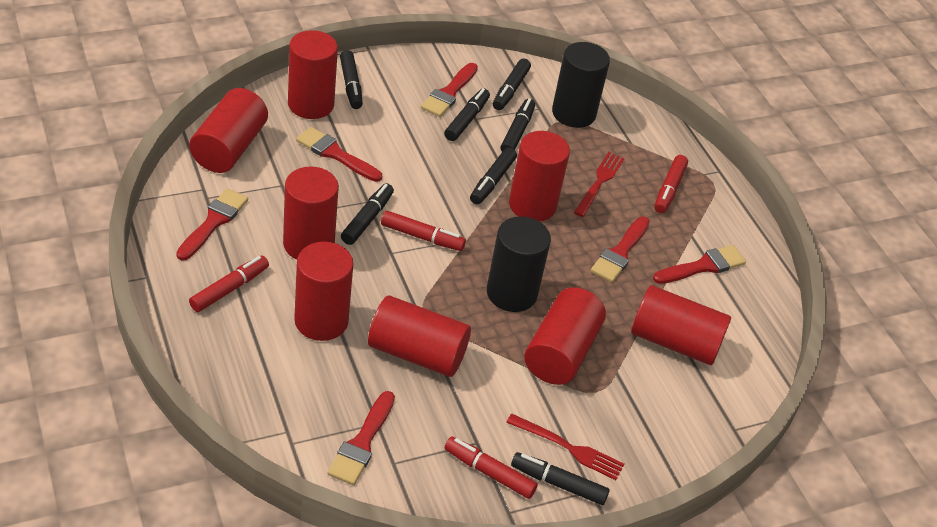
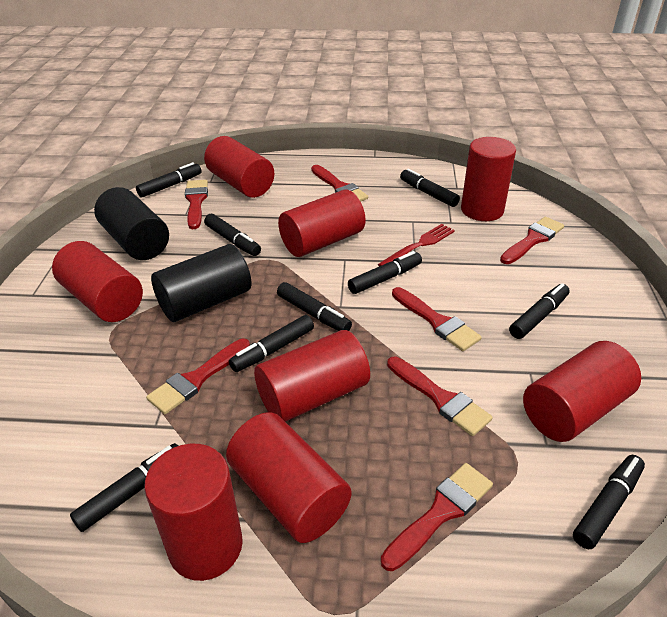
black marker: [340,50,363,109] [341,183,394,245] [444,88,490,141] [470,147,517,204] [493,58,531,110] [501,99,535,152] [511,452,610,505] = 7 -> [70,443,178,532] [136,162,201,198] [204,214,261,256] [229,315,314,372] [277,282,352,331] [348,251,422,294] [400,168,460,207] [509,283,570,339] [573,455,645,549] = 9
red brush: [176,188,248,261] [296,127,382,182] [327,391,395,485] [421,63,478,117] [591,217,650,282] [653,245,746,284] = 6 -> [146,339,250,414] [185,180,208,229] [311,165,368,202] [381,463,493,571] [387,357,493,436] [392,287,482,351] [500,217,564,264] = 7
red fork: [506,414,624,480] [574,152,624,217] = 2 -> [378,224,455,266] = 1
red marker: [189,256,269,312] [381,211,466,251] [445,436,538,499] [654,155,688,213] = 4 -> none = 0

